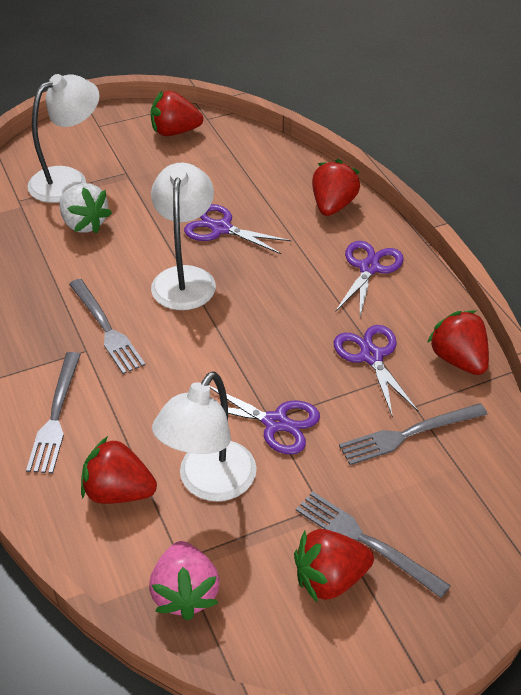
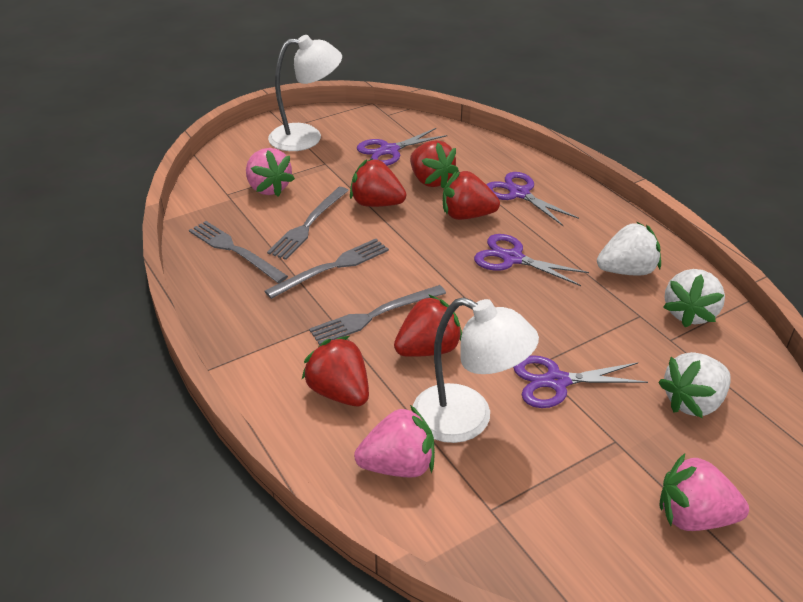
pink strawberry: [149,541,220,621] = 1 -> [246,148,295,197] [354,405,435,478] [659,454,749,531] = 3
white lamp: [27,74,100,203] [151,163,216,310] [152,371,257,502] = 3 -> [268,35,342,151] [413,297,539,443] = 2
white strawberry: [59,183,112,234] = 1 -> [597,222,661,276] [658,352,731,418] [663,269,725,327] = 3

